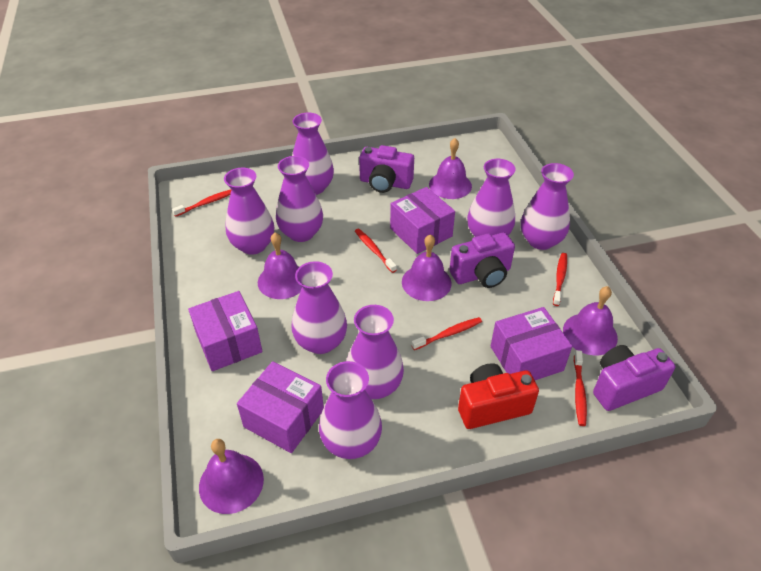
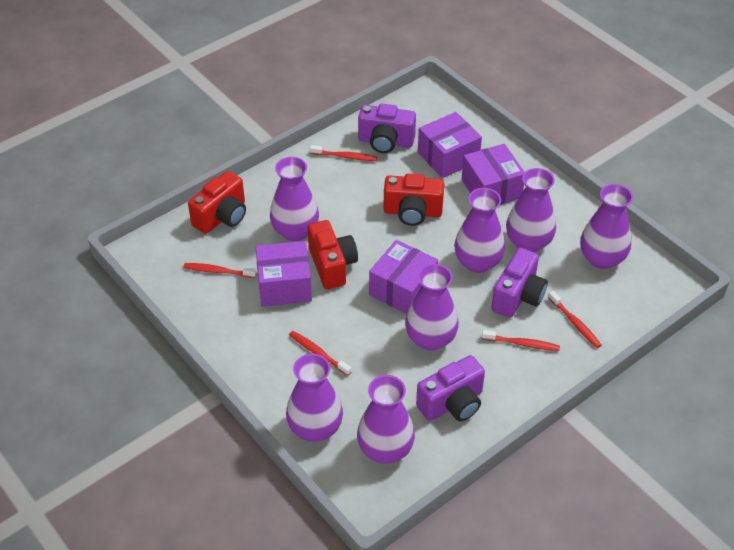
purple bell: [199,439,264,514] [258,233,302,299] [402,234,452,301] [429,138,472,199] [563,286,618,355] = 5 -> none = 0
purple vase: [224,168,274,255] [276,156,323,242] [292,113,334,195] [292,261,347,354] [319,361,382,459] [346,305,404,399] [467,159,516,237] [521,163,574,250] = 8 -> [270,157,319,241] [286,354,343,442] [357,375,415,464] [405,264,459,351] [454,188,505,273] [506,168,556,252] [580,184,633,269] = 7
red camera: [458,363,539,429] = 1 -> [188,171,246,234] [308,220,358,289] [383,174,444,226] = 3

